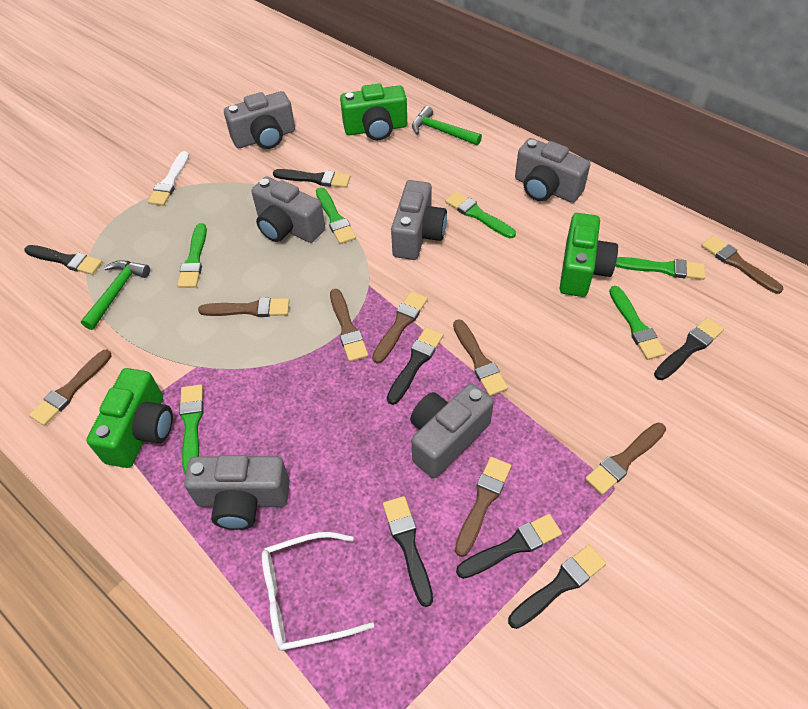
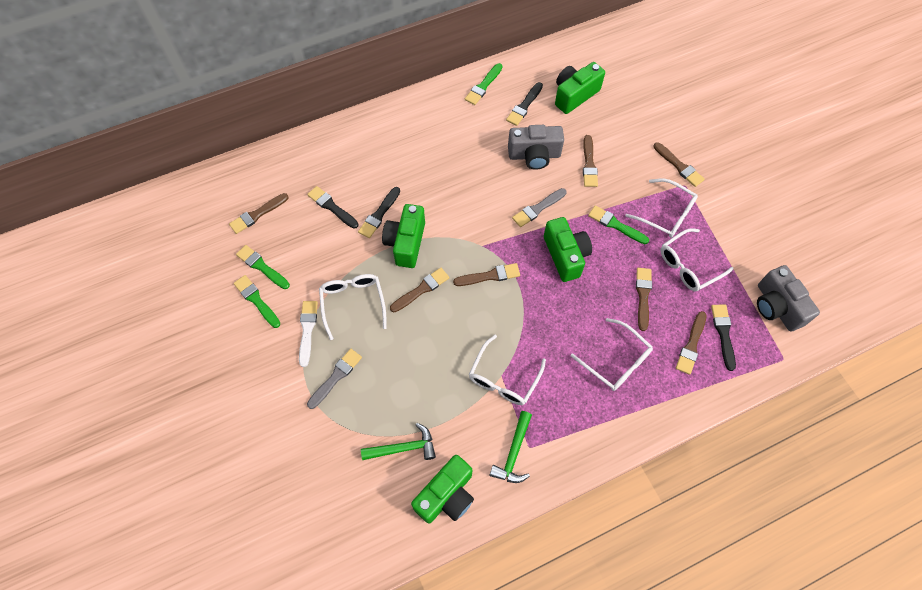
black brush: [24,245,102,275] [273,169,351,188] [383,496,433,607] [387,327,443,405] [456,514,562,579] [508,545,606,629] [654,317,724,380] = 7 -> [307,186,359,229] [358,187,400,238] [506,82,543,126] [711,304,736,371] = 4
brown brush: [29,350,112,426] [198,297,289,317] [330,289,368,362] [372,291,428,364] [453,319,508,396] [455,457,511,557] [585,423,666,495] [701,236,783,294] = 8 -> [229,193,288,234] [390,268,449,313] [453,263,520,286] [583,135,598,187] [636,268,652,331] [654,142,705,187] [676,311,706,375] = 7
green brush: [177,223,207,288] [179,384,204,474] [316,187,356,244] [445,191,516,238] [609,286,666,360] [616,257,705,280] = 6 -> [234,275,281,328] [236,245,290,289] [465,63,503,105] [588,205,649,244] = 4
green camera: [86,368,173,468] [340,84,407,140] [560,213,618,297] = 3 -> [382,204,425,268] [411,455,474,524] [544,217,592,282] [555,62,605,114] = 4
grey brush: none = 0 -> [307,349,362,409] [512,188,567,227] = 2
grey camera: [184,455,290,530] [224,91,295,149] [251,177,325,243] [391,180,447,260] [410,383,494,478] [515,138,590,203] = 6 -> [508,125,564,170] [757,265,820,332] = 2
white glasses: [262,532,374,651] = 1 -> [319,274,387,340] [469,335,546,405] [571,318,653,391] [625,178,698,238] [661,228,733,291] = 5

